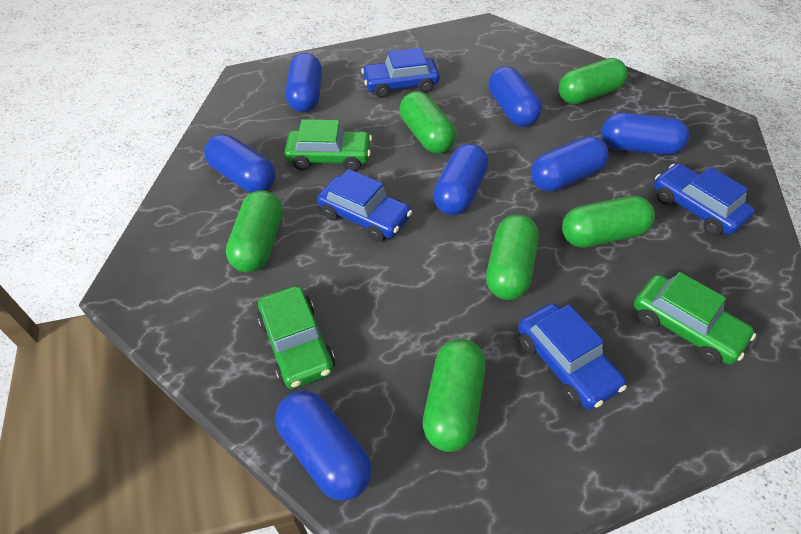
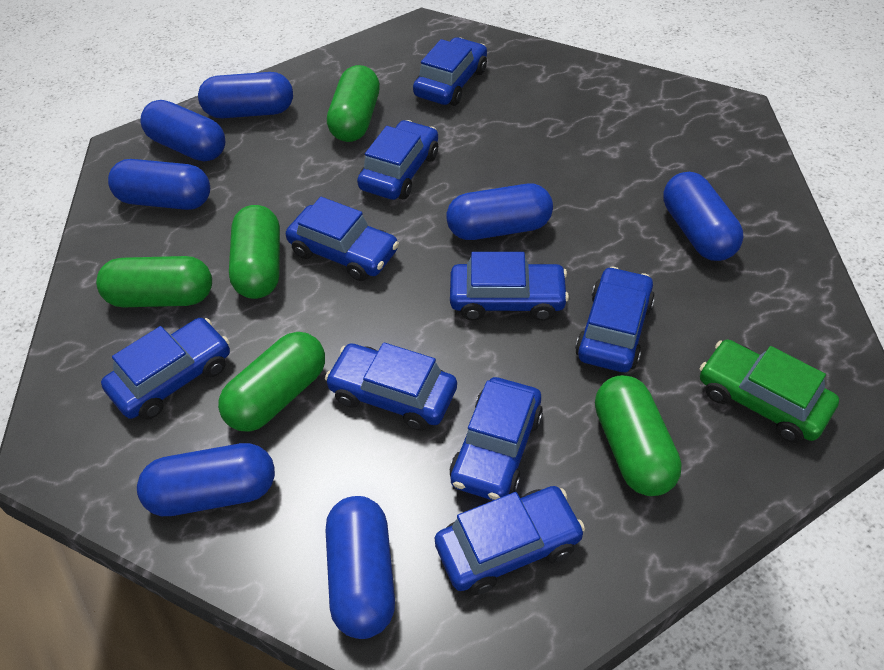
blue car: [317,169,412,242] [361,48,440,98] [518,303,627,410] [654,163,755,236] = 4 -> [101,318,230,420] [286,197,399,281] [325,342,457,431] [357,120,438,200] [413,37,487,106] [435,486,585,595] [450,252,569,321] [450,377,543,500] [575,266,655,372] = 9
green capsule: [226,190,283,273] [400,91,456,154] [423,339,486,452] [486,215,539,300] [559,58,628,104] [562,196,655,248] = 6 -> [96,256,212,307] [218,332,325,432] [229,205,280,299] [327,65,380,142] [595,375,682,496] = 5
green car: [258,286,335,389] [284,119,372,171] [634,272,756,365] = 3 -> [699,340,839,443] = 1

